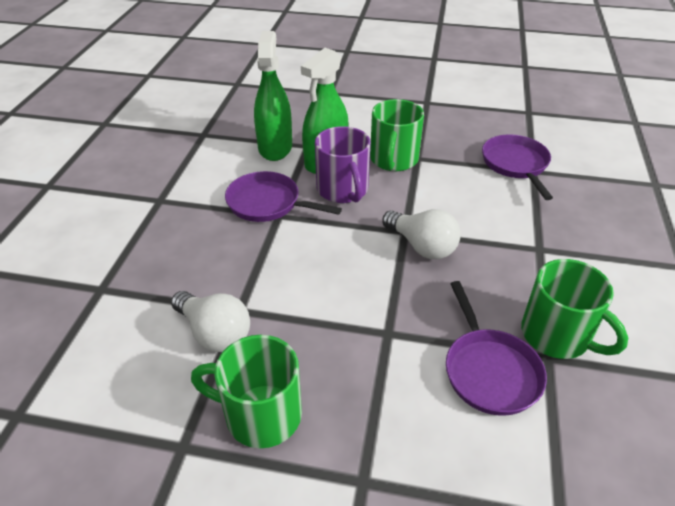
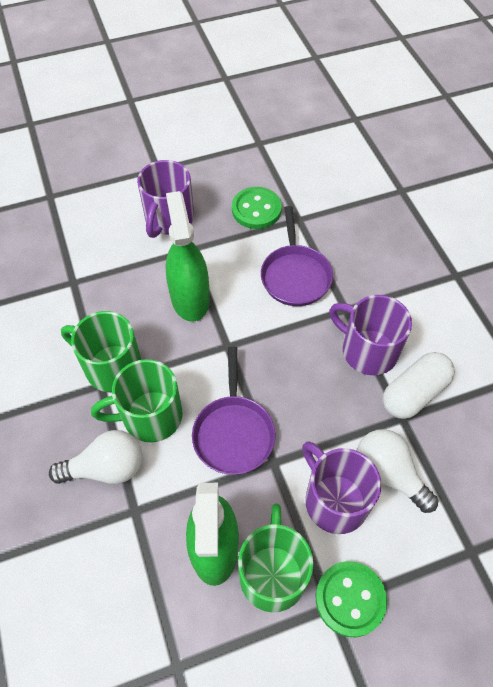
green button: none = 0 -> [232,187,282,229] [316,561,387,637] = 2
purple mug: [315,126,371,203] = 1 -> [137,160,194,238] [302,441,382,534] [329,295,412,375] = 3
purple pan: [225,171,342,222] [446,281,547,416] [482,135,553,200] = 3 -> [192,347,276,475] [261,206,333,306] = 2
white capsule: none = 0 -> [383,352,455,419] = 1

